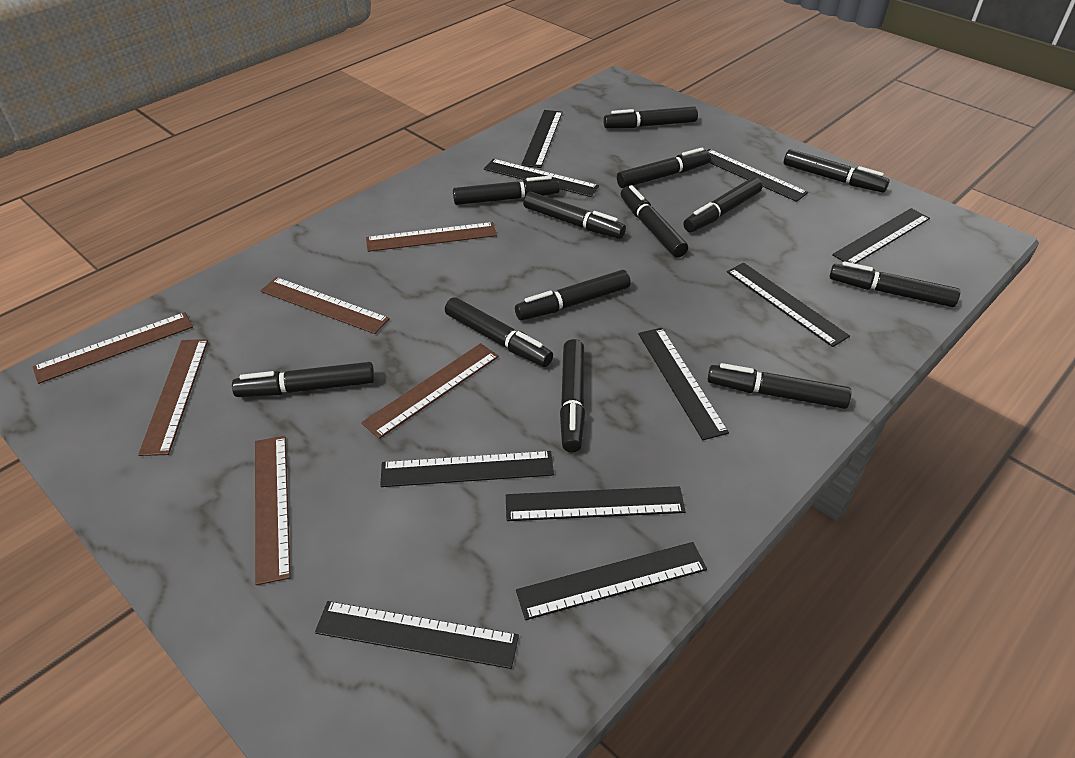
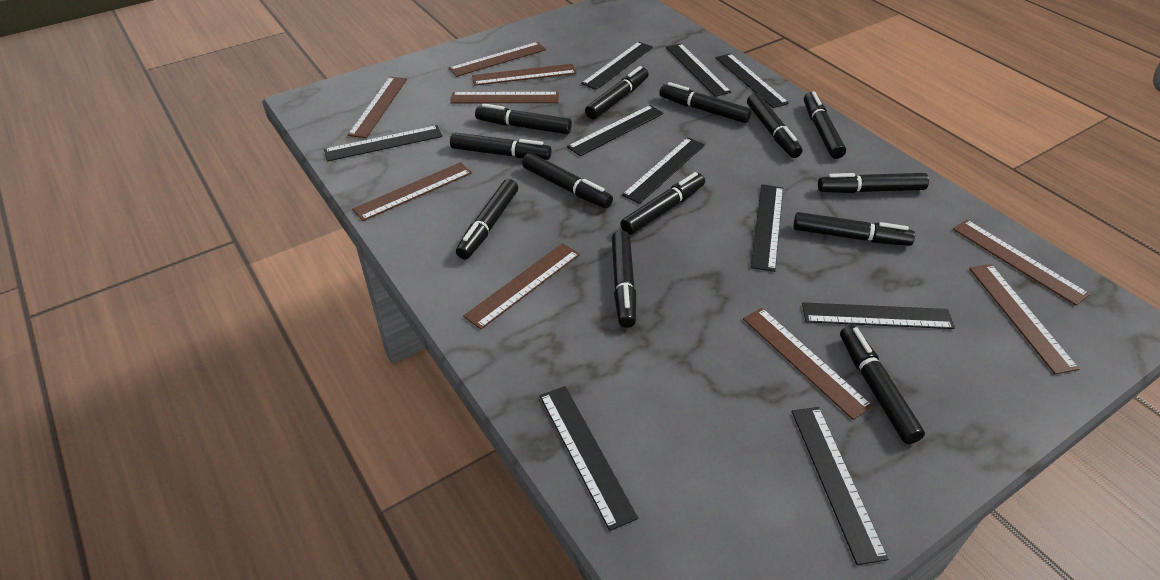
brown ruler: [33,312,193,384] [138,339,208,456] [255,436,291,585] [260,277,390,334] [361,343,499,439] [366,222,497,252] = 6 -> [348,77,407,138] [352,162,472,221] [449,42,546,77] [451,92,559,103] [463,243,580,329] [472,64,576,86] [743,308,873,420] [953,220,1090,306] [969,264,1079,374] = 9

